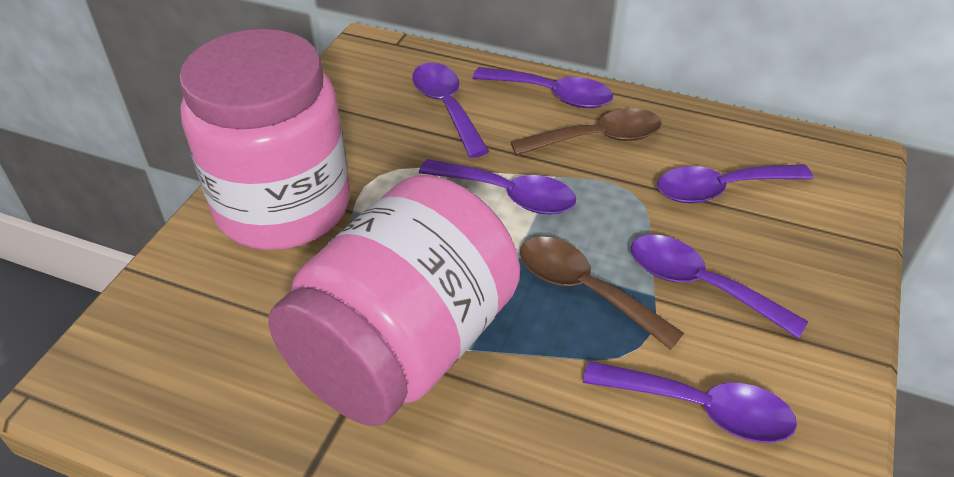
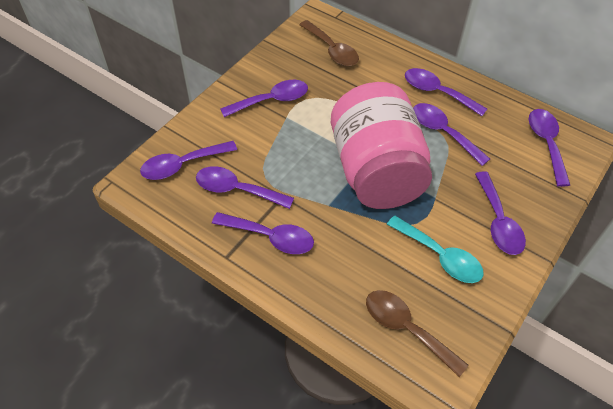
pink jar: [179,29,350,250] [268,175,520,426] = 2 -> [331,82,432,209] = 1
purple spoon: [412,63,489,158] [419,159,576,214] [473,67,613,108] [583,361,797,443] [631,235,808,339] [657,164,813,203] = 6 -> [140,141,237,180] [196,166,294,209] [212,212,314,254] [220,80,308,117] [405,68,487,116] [413,103,490,166] [475,171,526,255] [529,109,570,187] = 8
turquoise spoon: none = 0 -> [387,215,484,283] = 1

